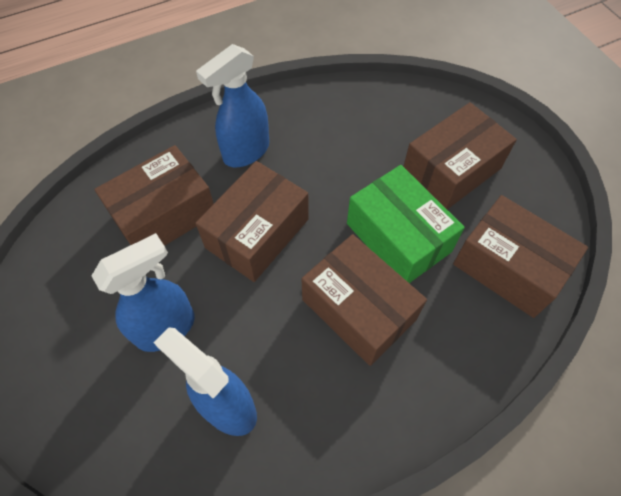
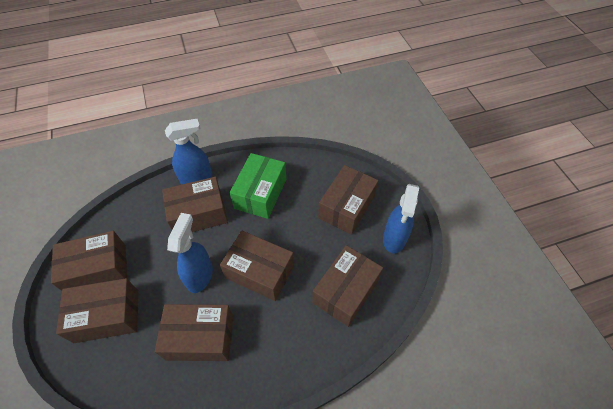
brown box: [94,145,214,246] [196,161,309,282] [301,234,427,366] [403,102,517,209] [453,195,588,318] = 5 -> [51,231,127,291] [56,278,139,343] [155,304,234,361] [162,177,228,232] [220,231,294,301] [312,245,383,327] [318,165,379,235] = 7

